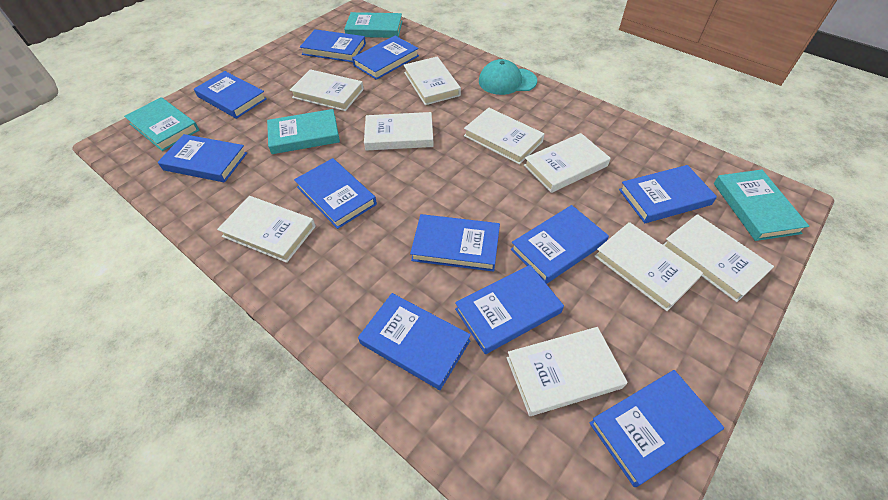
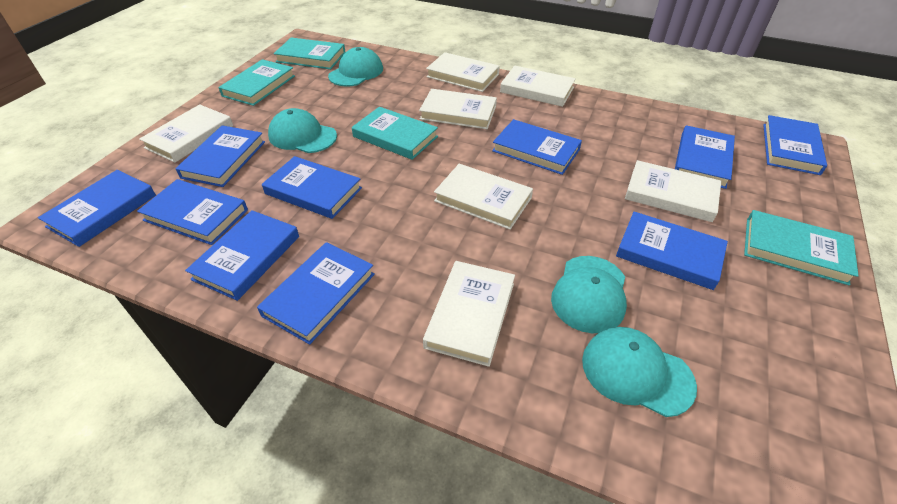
blue book: [158,134,247,182] [194,71,267,119] [294,158,377,229] [300,29,366,62] [352,36,419,80] [358,293,471,390] [410,214,500,272] [455,265,564,354] [511,205,609,284] [589,370,724,487] [619,165,717,223] = 11 -> [38,170,156,247] [137,179,248,245] [175,125,265,187] [185,210,299,301] [257,242,375,345] [262,156,362,219] [492,119,582,175] [616,212,728,290] [675,125,735,189] [763,115,827,175] = 10
turquoise cap: [479,59,537,95] = 1 -> [268,108,337,153] [328,47,383,87] [551,256,627,333] [582,327,697,417] = 4
white book: [217,196,316,263] [290,69,364,111] [364,112,434,150] [404,56,461,105] [464,108,544,165] [507,327,627,416] [524,133,611,193] [594,222,703,311] [663,214,774,302] = 9 -> [139,104,233,163] [419,89,497,129] [423,261,515,367] [426,52,500,92] [434,164,533,230] [500,66,576,107] [625,160,721,222] = 7

